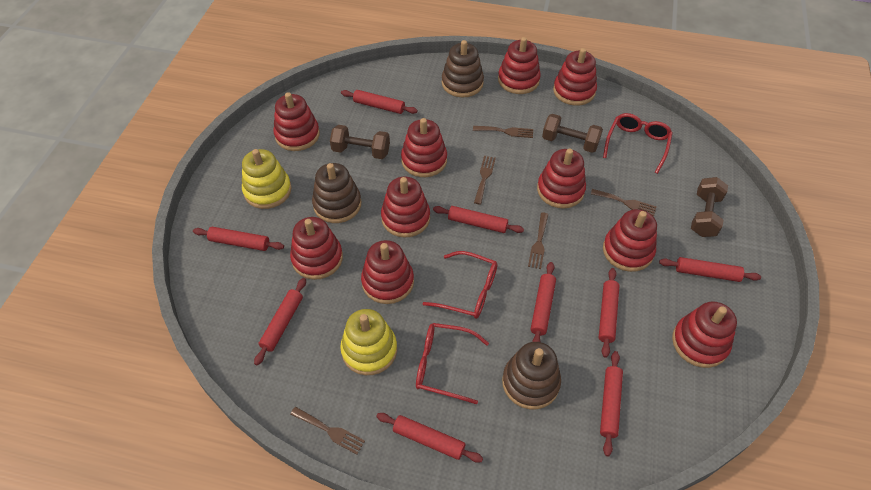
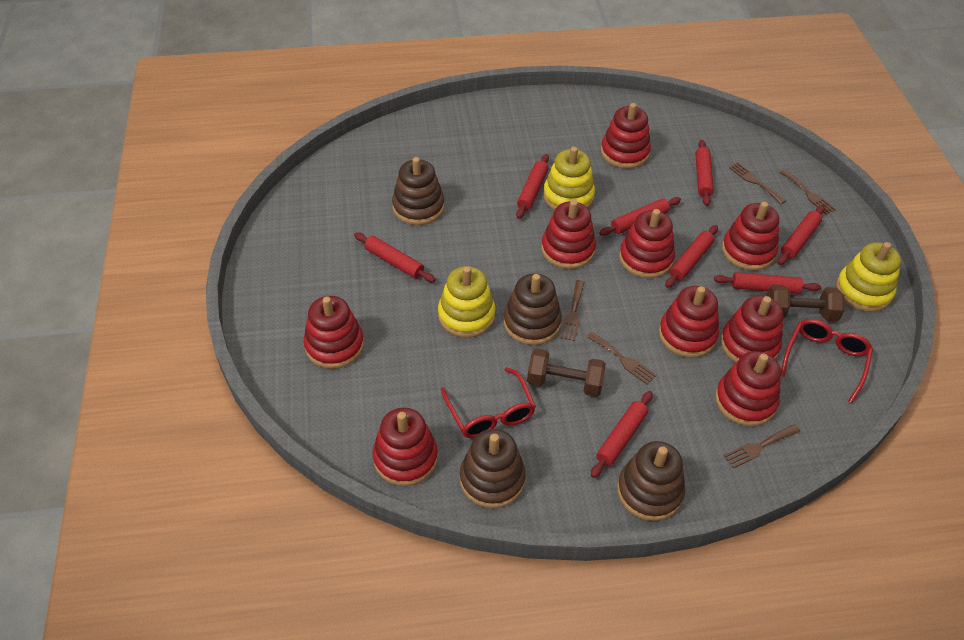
brown dumbbell: [330,125,390,159] [542,114,603,153] [691,177,728,237] = 3 -> [527,348,606,397] [767,284,845,322] = 2
brown stacking toy: [312,163,361,223] [442,40,484,98] [502,342,561,409] = 3 -> [392,157,444,225] [460,429,526,508] [504,273,562,345] [617,441,685,521] = 4
red glasses: [416,323,489,404] [423,251,497,319] [603,113,673,174] = 3 -> [441,367,536,438] [781,319,873,403] = 2
red rolling pin: [193,227,284,251] [254,278,306,365] [341,90,418,114] [376,413,483,463] [433,206,524,233] [531,262,556,342] [599,268,620,358] [600,351,623,456] [659,257,761,282] = 9 -> [354,232,436,283] [516,154,549,219] [591,391,653,478] [599,197,681,236] [665,225,718,288] [695,140,714,206] [714,272,821,294] [778,205,825,265] = 8
red stacking toy: [273,92,320,151] [290,217,343,280] [361,240,414,304] [381,176,430,238] [401,118,447,177] [498,37,541,94] [537,149,586,209] [553,48,597,106] [603,209,657,272] [672,301,737,368] = 10 -> [303,296,364,369] [372,408,438,486] [541,200,596,269] [601,103,651,169] [619,209,675,278] [659,286,719,358] [715,351,781,426] [721,295,783,362] [722,202,779,271] = 9
yellow stacking toy: [242,149,292,209] [340,309,397,375] = 2 -> [438,266,496,338] [543,147,595,210] [836,242,901,312] = 3

